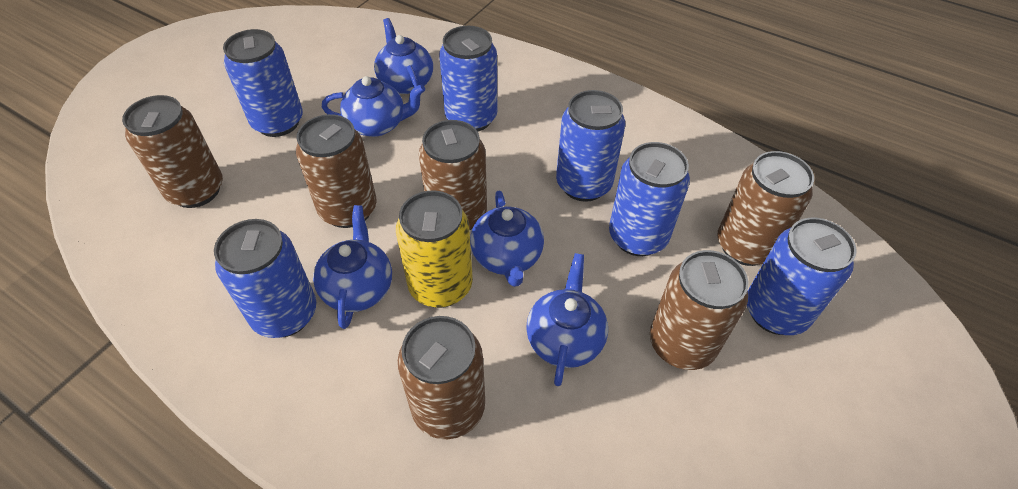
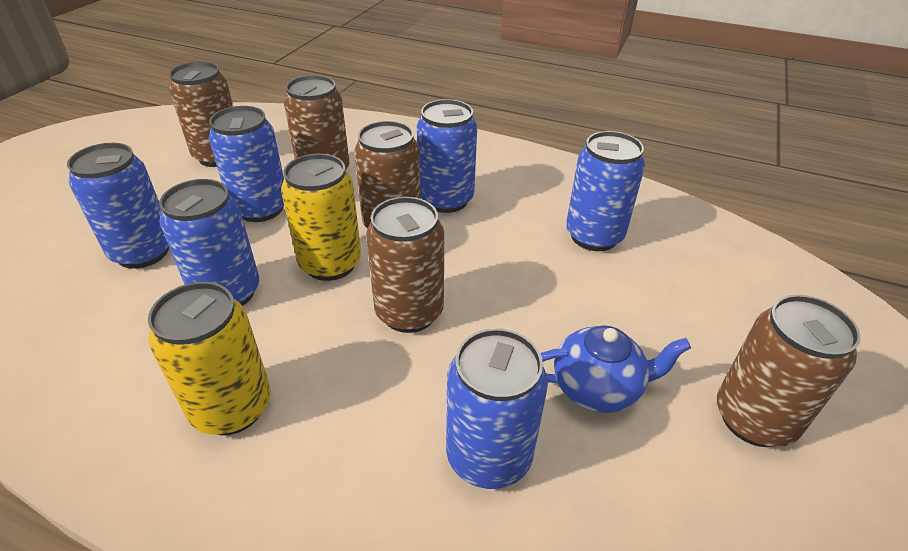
blue teapot: [313,205,392,329] [322,76,425,137] [374,18,433,94] [470,191,544,287] [526,253,608,386] = 5 -> [540,325,691,413] = 1
brown can: [122,95,223,208] [296,114,377,228] [398,316,485,439] [419,120,487,231] [650,250,748,370] [717,151,814,266] = 6 -> [169,61,233,167] [284,75,350,170] [354,121,421,228] [366,197,444,333] [717,295,861,447] = 5
yellow can: [396,190,473,308] = 1 -> [148,282,271,435] [281,154,361,281] = 2

